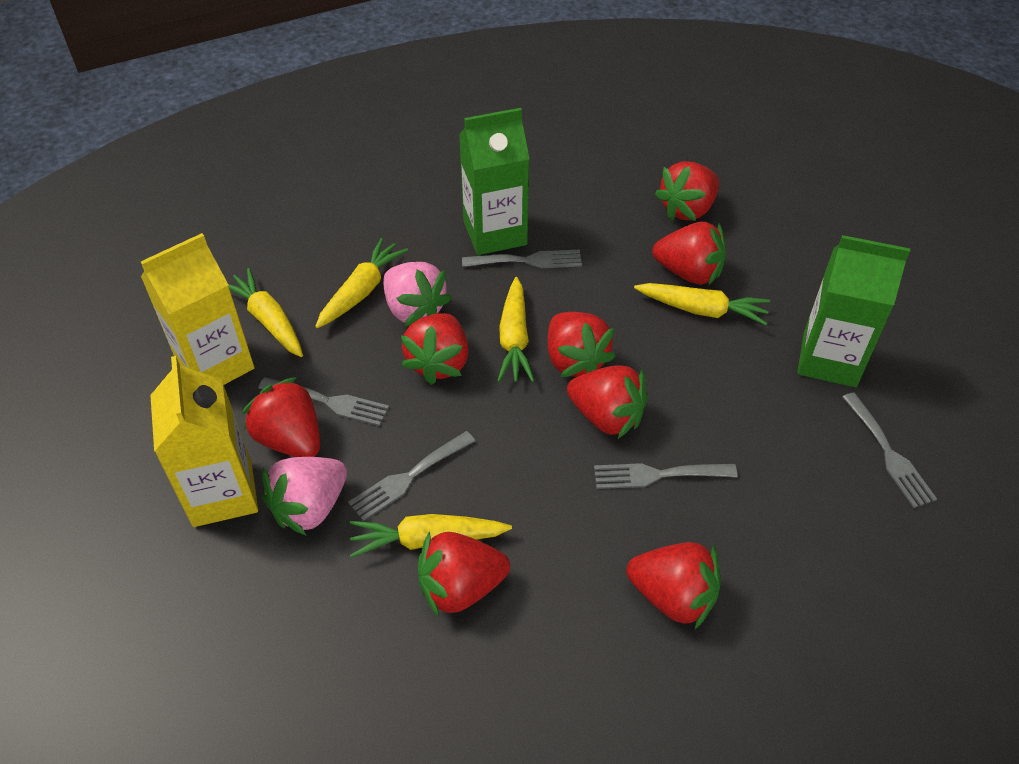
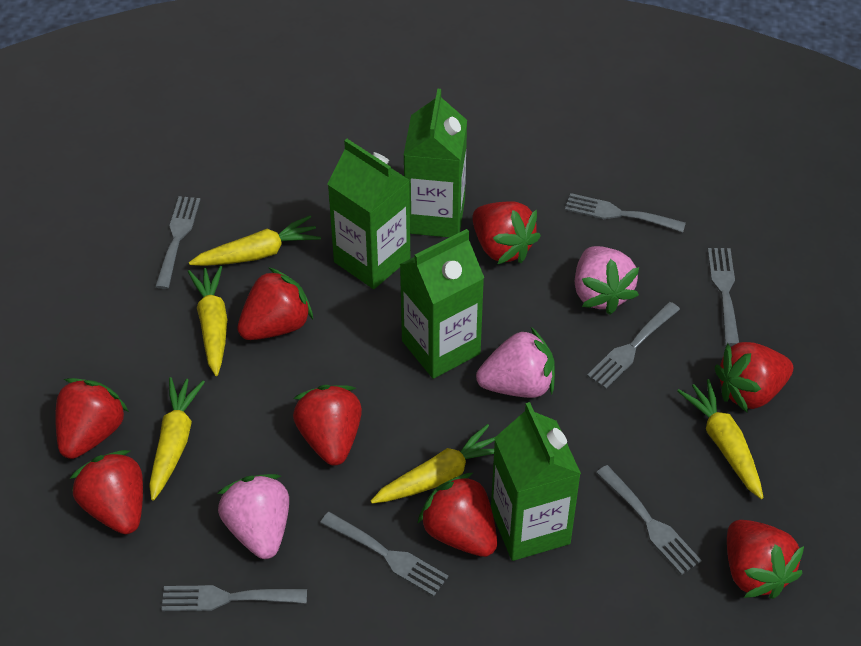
green carton: [459,108,529,255] [797,235,910,387] = 2 -> [328,139,410,289] [399,229,484,379] [404,89,467,237] [491,402,581,561] = 4
grey fork: [258,377,389,426] [348,431,475,521] [462,250,582,268] [594,463,737,489] [842,392,937,508] = 5 -> [155,196,200,289] [162,585,307,611] [320,512,448,596] [565,193,686,232] [587,302,680,389] [596,465,702,575] [708,248,739,346] = 7
pink strawberry: [262,457,347,536] [383,262,452,327] = 2 -> [217,474,289,559] [476,327,555,398] [574,246,639,315] = 3
yellow carton: [141,233,254,385] [150,356,258,527] = 2 -> none = 0

